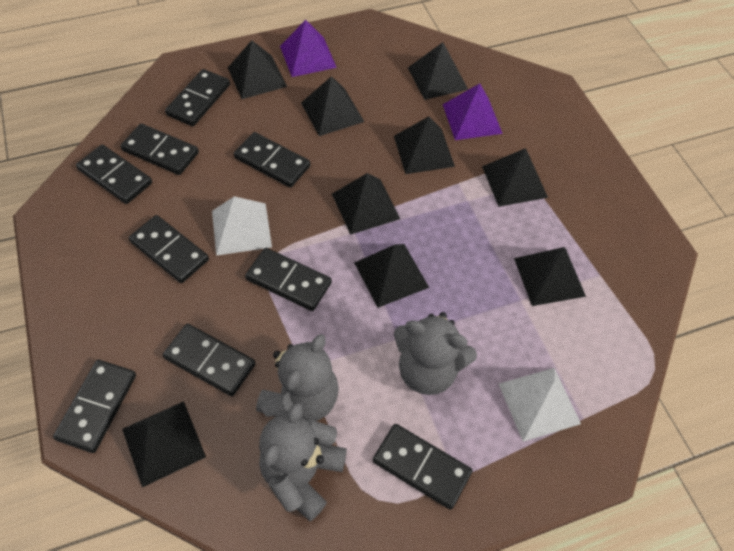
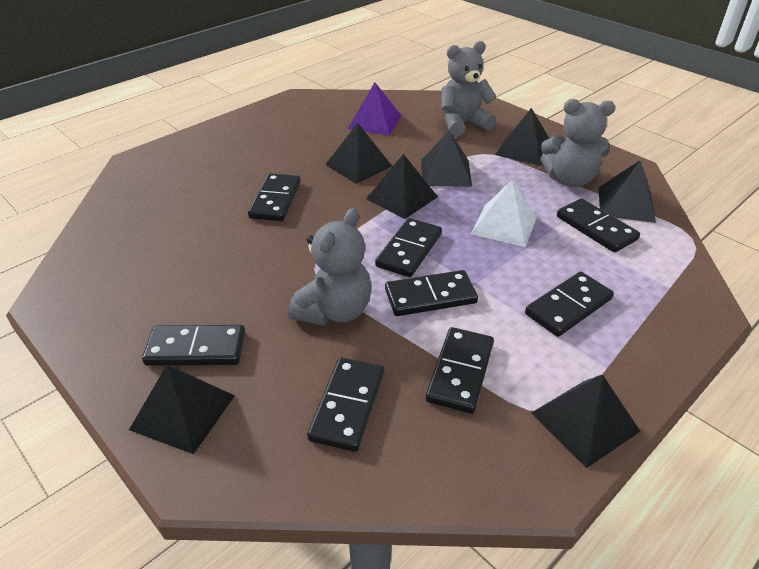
black domino: [53,360,136,453] [76,144,152,204] [121,124,199,175] [129,215,209,283] [163,324,256,396] [165,69,230,126] [234,132,310,188] [245,248,332,311] [373,424,473,510] = 9 -> [142,325,245,366] [248,173,301,221] [307,357,384,452] [375,218,442,277] [385,270,478,316] [426,327,494,414] [525,272,614,337] [557,198,640,253] = 8
black pyramid: [122,401,206,487] [228,40,287,99] [301,76,364,136] [332,173,400,235] [354,244,429,308] [394,116,455,174] [408,42,468,100] [482,148,548,207] [514,247,586,306] = 9 -> [129,365,235,454] [325,123,392,184] [366,154,438,219] [421,130,472,187] [495,108,549,166] [531,374,641,468] [599,160,656,223] = 7
purple pyramid: [280,20,337,77] [443,83,503,140] = 2 -> [348,82,401,135] = 1
white pyramid: [212,196,272,256] [499,368,581,442] = 2 -> [471,180,537,247] = 1

